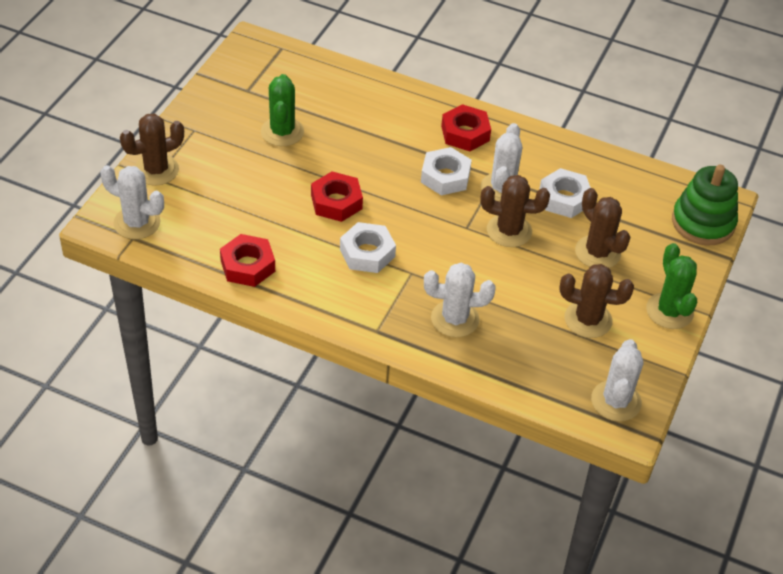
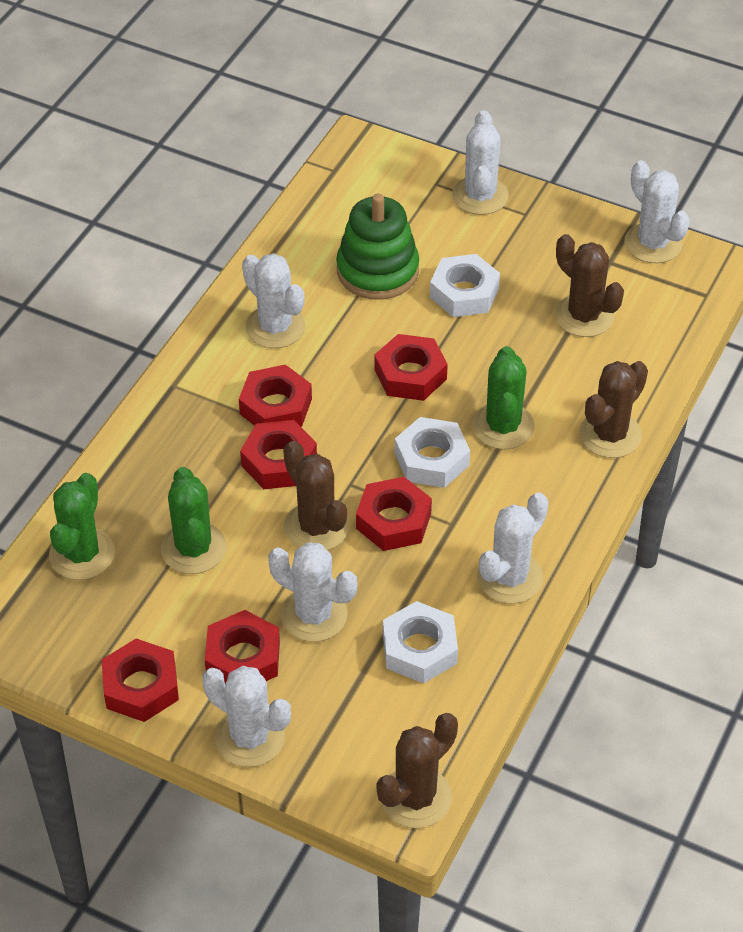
green cactus: [261,74,304,146] [646,243,697,329] = 2 -> [49,473,115,580] [161,467,226,574] [472,346,535,449] = 3
red nut: [220,234,275,287] [311,171,363,222] [441,104,491,151] = 3 -> [101,638,179,722] [205,610,280,684] [239,364,312,427] [240,420,317,489] [356,477,432,551] [375,334,448,401] = 6
white cactus: [100,165,164,239] [424,263,496,337] [481,123,522,201] [591,339,643,421] = 4 -> [202,666,291,767] [242,253,305,348] [268,542,357,642] [452,110,509,215] [477,492,549,604] [625,161,690,263] = 6

